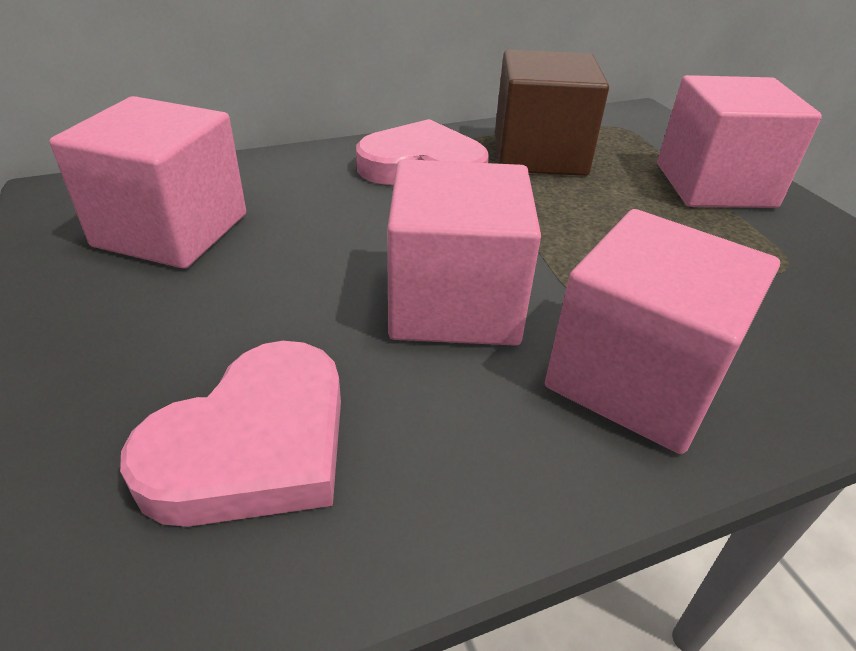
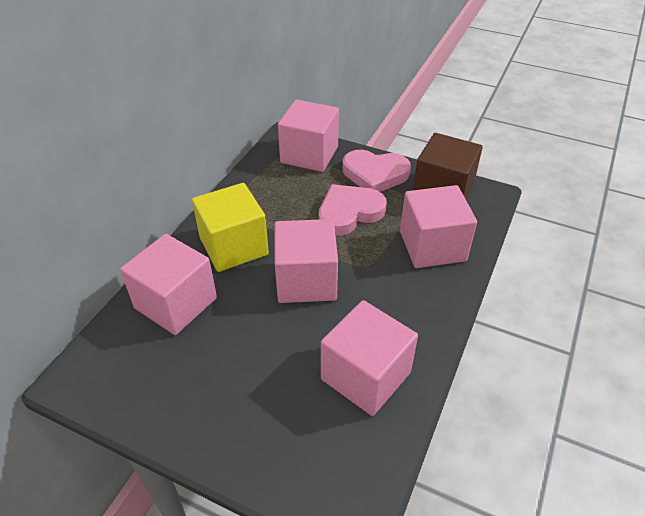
pink cube: [49,96,246,269] [387,159,541,346] [545,209,780,454] [657,75,822,208] = 4 -> [120,234,217,335] [275,219,338,303] [278,100,339,172] [321,300,418,416] [400,185,477,268] = 5
yellow cube: none = 0 -> [192,183,269,272] = 1

